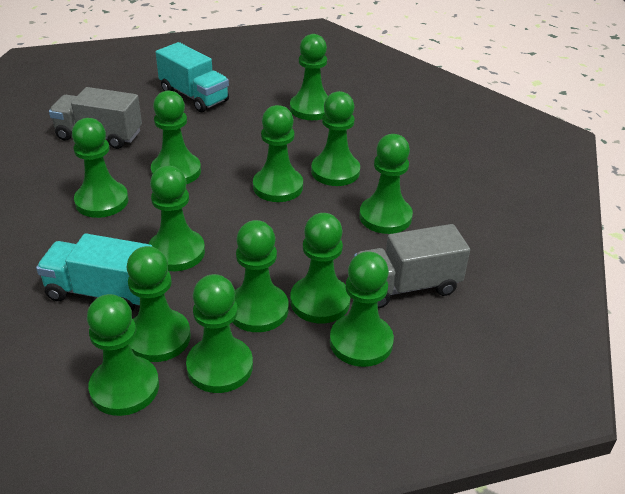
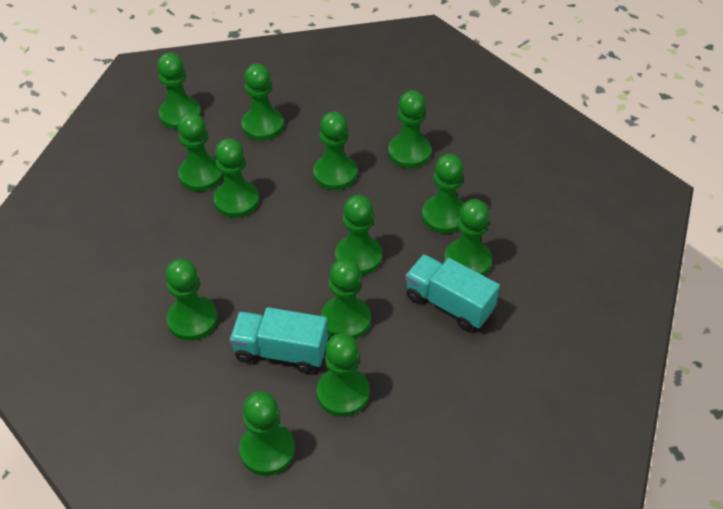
grey truck: [49,87,142,149] [354,224,470,308] = 2 -> none = 0

